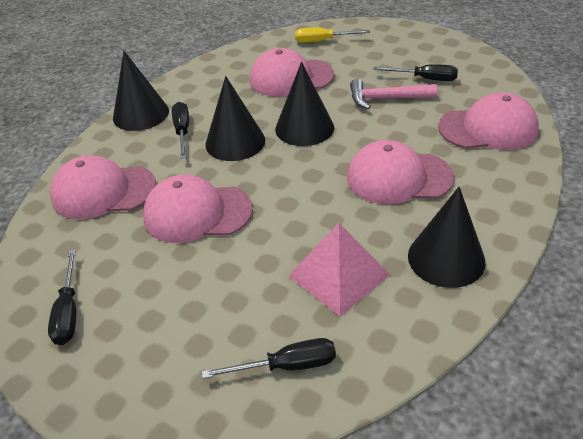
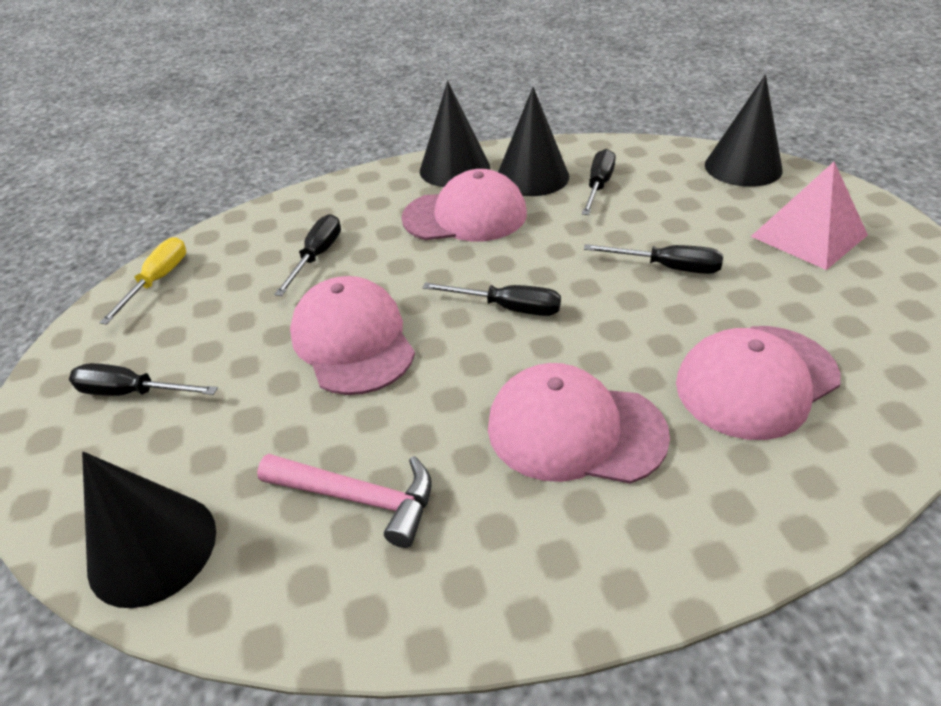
black screwdriver: [48,249,76,345] [172,102,189,159] [202,338,336,379] [373,64,458,81] = 4 -> [69,363,218,396] [274,214,341,296] [422,282,561,316] [582,149,616,215] [584,244,723,274] = 5
pink cap: [50,155,156,219] [143,175,253,243] [250,48,334,97] [347,140,454,204] [438,92,539,150] = 5 -> [290,276,415,395] [401,169,527,241] [488,363,670,484] [676,326,841,440] = 4

